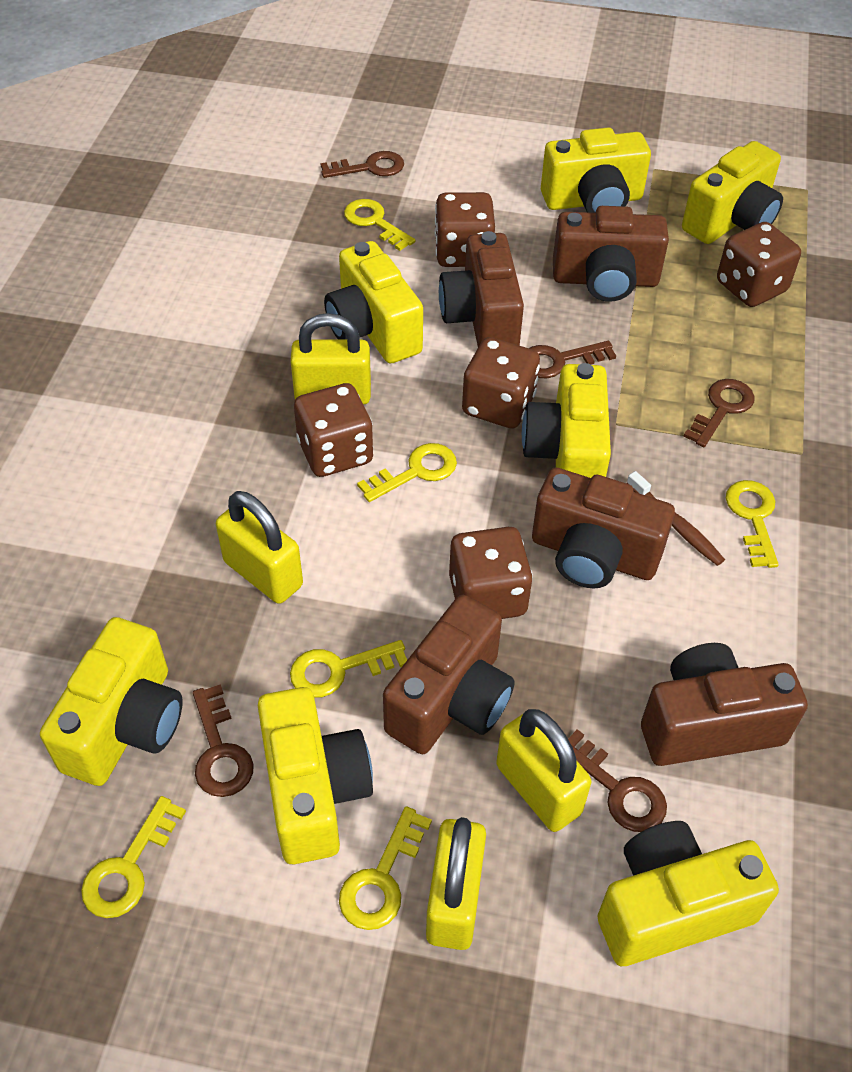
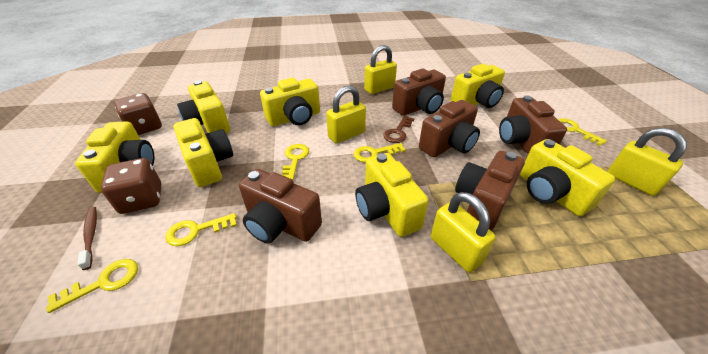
brown dice: [294,383,373,477] [435,192,495,267] [449,527,533,619] [462,337,540,429] [717,222,801,307] = 5 -> [100,158,161,214] [114,93,162,135] = 2
brown key: [193,684,254,797] [321,151,404,178] [529,341,616,378] [568,729,667,832] [683,379,755,447] = 5 -> [383,116,415,143] = 1
yellow key: [81,796,186,918] [290,640,407,698] [339,806,432,930] [344,199,416,251] [357,443,457,502] [726,480,779,568] = 6 -> [46,259,138,313] [165,213,237,246] [282,144,309,180] [354,143,406,163] [558,118,607,146] = 5

